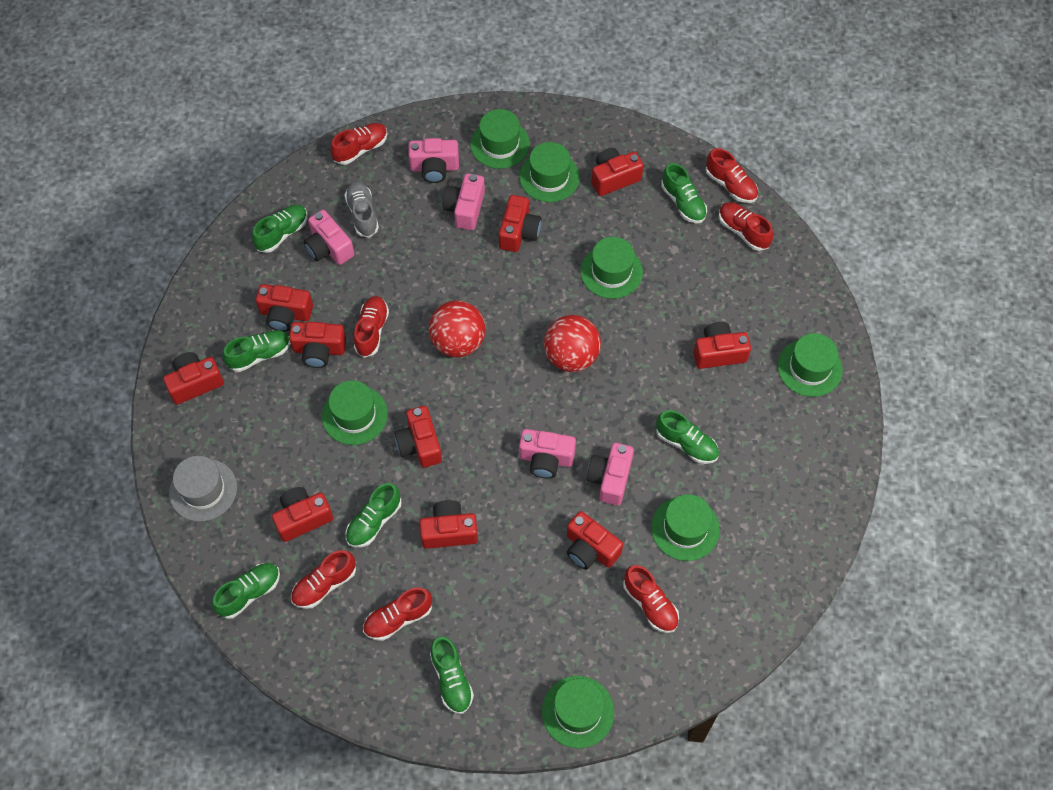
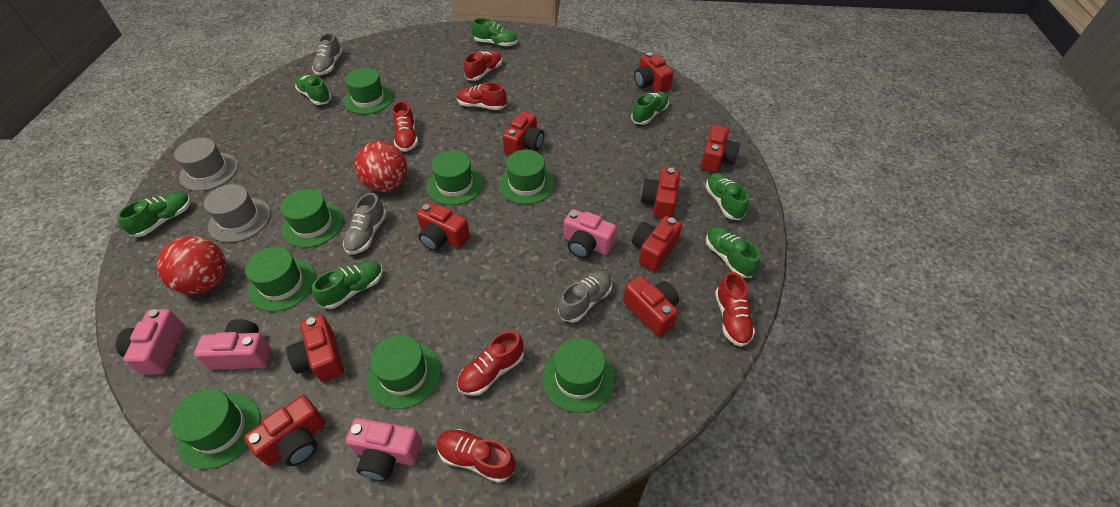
green hat: [322,380,388,445] [470,109,530,169] [519,142,580,202] [542,676,614,748] [580,237,643,299] [651,494,720,561] [778,333,843,397] = 7 -> [170,389,261,470] [245,247,316,312] [280,189,344,248] [344,68,393,114] [367,335,441,409] [427,150,483,205] [499,150,555,204] [542,338,615,413] = 8
grey hat: [169,456,237,522] = 1 -> [174,138,238,191] [204,184,271,243] = 2
grey shoe: [344,182,379,237] = 1 -> [312,33,343,75] [343,193,386,255] [558,271,612,323] = 3
pink camera: [303,210,354,265] [408,138,459,183] [443,173,485,230] [519,429,576,479] [587,443,634,505] = 5 -> [116,309,185,375] [194,319,272,370] [346,418,422,481] [564,209,617,259] = 4
red camera: [163,352,224,404] [256,284,313,332] [272,487,333,542] [289,322,346,368] [394,406,442,468] [419,500,478,549] [499,195,541,252] [567,511,623,570] [591,148,644,196] [693,322,751,369] = 10 -> [244,395,325,466] [286,315,344,382] [417,202,470,251] [502,111,544,155] [623,276,679,337] [632,216,682,271] [634,52,673,92] [641,168,680,219] [700,125,740,173] = 9
red shoe: [291,550,356,609] [330,123,388,165] [354,296,389,358] [363,587,432,641] [623,565,679,633] [706,148,758,203] [719,202,773,251] = 7 -> [392,101,418,152] [436,429,515,483] [456,82,506,110] [457,331,524,396] [464,51,502,81] [715,272,755,347] = 6

